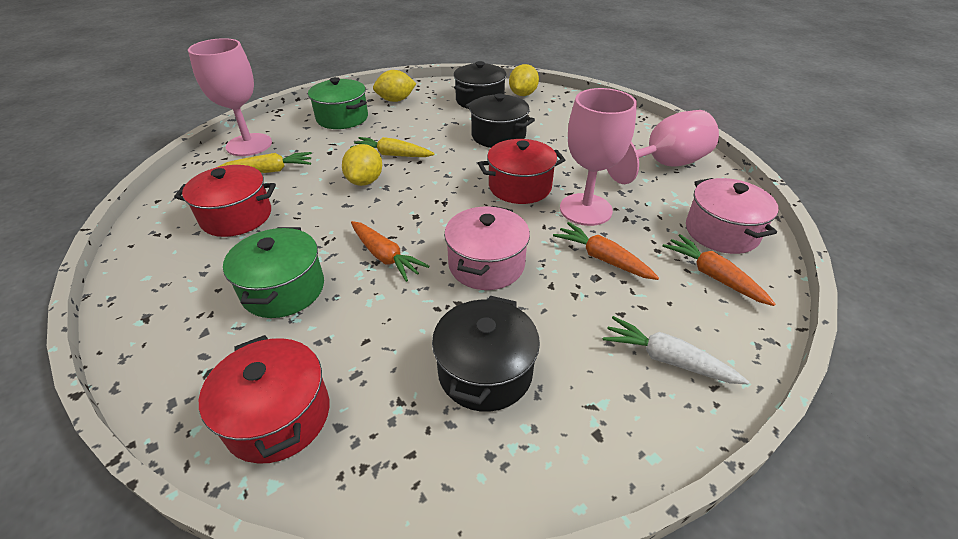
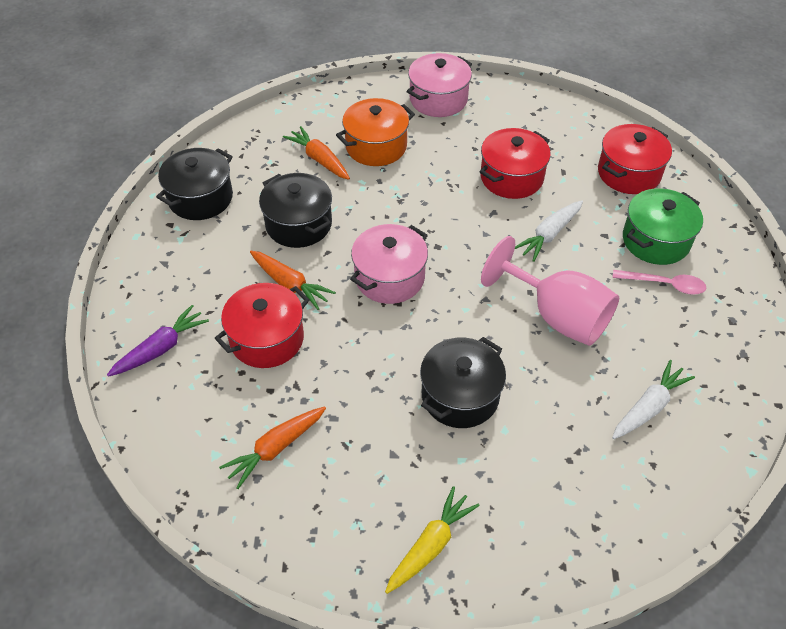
green pot: [223,227,324,318] [308,77,368,129] = 2 -> [623,188,703,265] = 1
orange pot: none = 0 -> [336,98,415,166] = 1
pink goblet: [188,38,272,156] [560,88,637,226] [607,110,719,184] = 3 -> [481,236,619,346] = 1
pink spoon: none = 0 -> [612,270,706,295] = 1
purple carrot: none = 0 -> [107,305,209,377] = 1
white carrot: [603,316,749,384] = 1 -> [515,200,583,262] [612,360,695,439] = 2
yellow carrot: [218,152,312,173] [350,137,435,157] = 2 -> [385,486,480,594] = 1
yellow lemon: [342,144,382,186] [373,70,417,102] [509,64,539,96] = 3 -> none = 0

